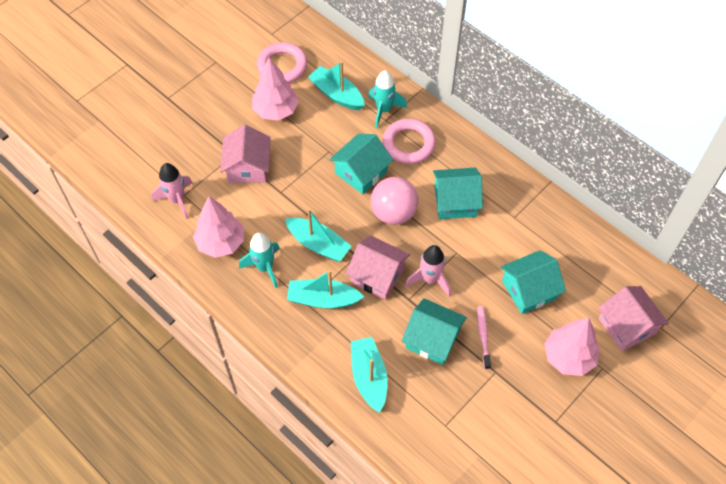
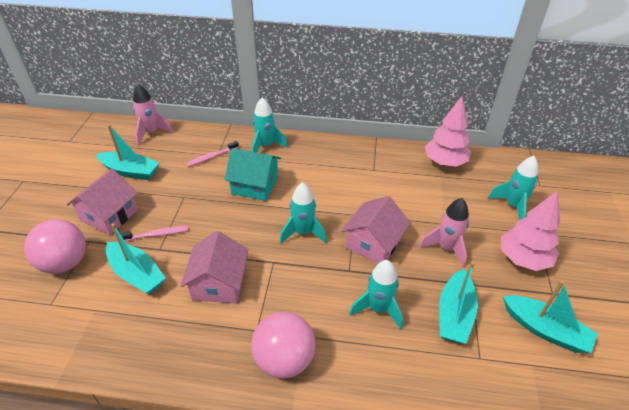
pink ball: [371,177,419,225] = 1 -> [24,219,86,274] [251,312,316,379] = 2
pink ring: [257,42,307,83] [383,119,436,164] = 2 -> none = 0
pink toothbrush: [477,306,491,369] = 1 -> [120,226,188,241] [186,141,239,167] = 2
pink tree: [193,196,244,258] [252,58,299,121] [544,318,600,376] = 3 -> [425,96,471,167] [501,191,560,271] = 2
turquoise house: [329,134,393,194] [402,298,467,365] [433,168,483,219] [500,250,566,314] = 4 -> [224,148,281,201] = 1
turquoise rocket: [239,233,280,288] [368,70,407,128] = 2 -> [251,97,288,153] [280,182,327,244] [349,260,403,329] [488,156,538,220] = 4

